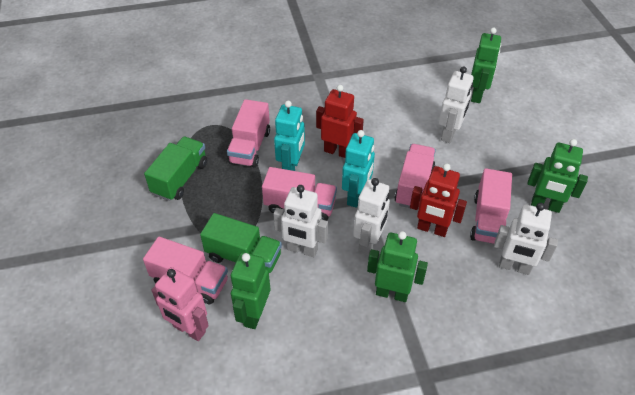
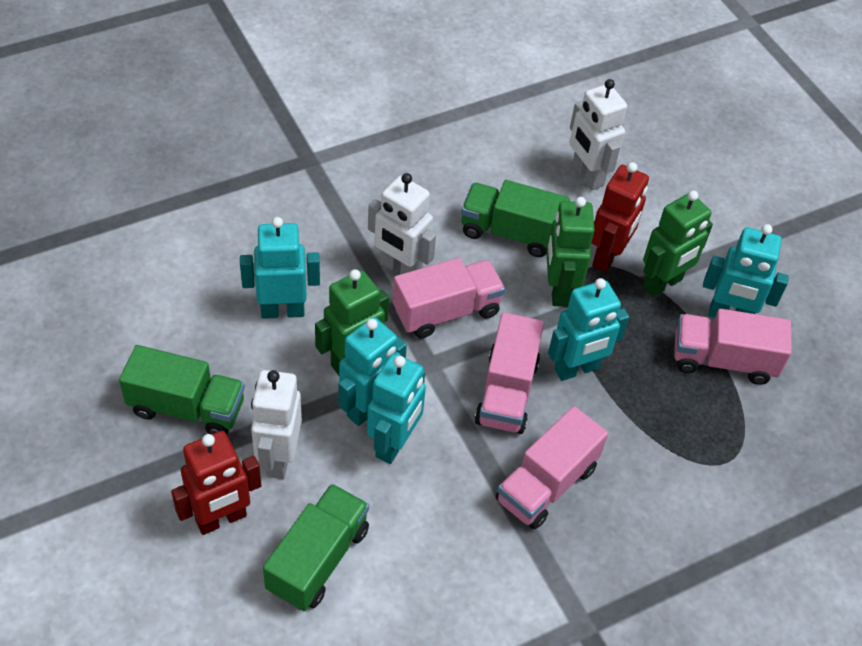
green robot: [231,252,270,329] [367,231,428,302] [471,28,501,103] [527,139,588,213] = 4 -> [315,269,389,375] [546,197,595,307] [643,190,713,297] = 3
green truck: [144,137,207,201] [200,213,282,273] = 2 -> [119,345,245,434] [263,484,369,611] [461,180,570,257] = 3
pink robot: [151,267,209,341] = 1 -> none = 0
pink truck: [143,237,228,304] [227,99,270,168] [262,167,337,221] [394,144,436,208] [470,168,512,244] = 5 -> [393,258,505,339] [475,312,544,434] [496,406,608,529] [674,309,792,385] = 4
turquoise robot: [274,101,305,171] [342,130,375,208] = 2 -> [240,217,320,319] [338,317,407,426] [367,353,426,464] [548,278,629,381] [703,224,789,318] = 5
white robot: [273,185,328,257] [353,178,390,256] [439,66,474,143] [494,203,558,275] = 4 -> [251,370,302,479] [368,173,436,274] [570,79,627,190] = 3

